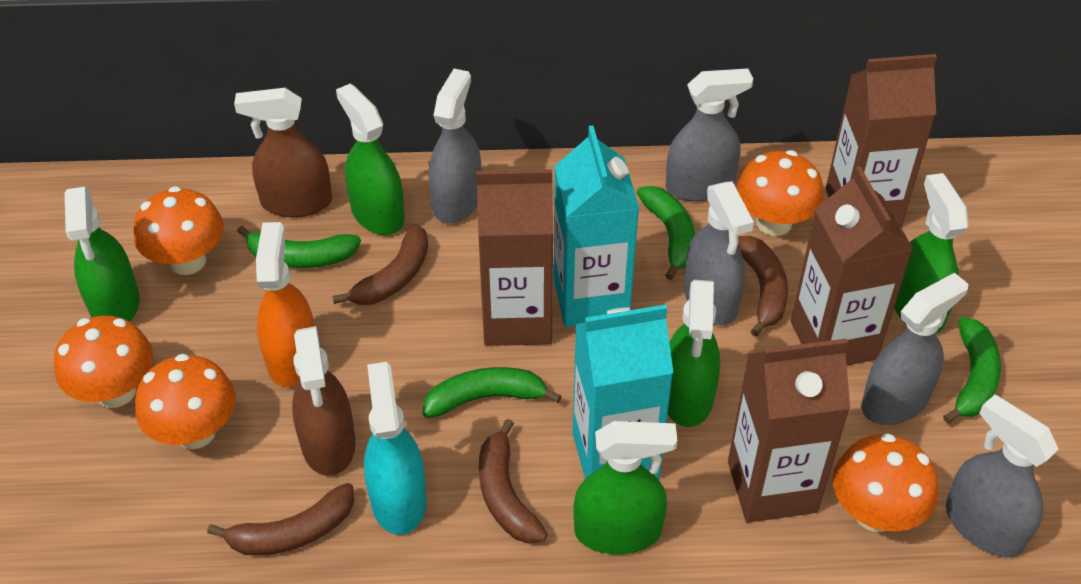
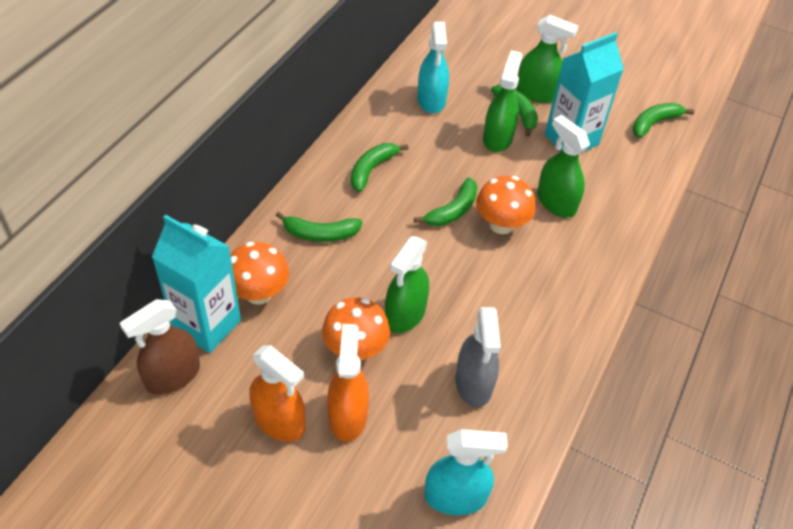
brown banana: [207,483,354,555] [333,224,428,305] [479,419,548,543] [738,236,788,337] = 4 -> none = 0
brown carton: [477,169,553,346] [728,338,850,523] [791,167,913,365] [826,54,937,227] = 4 -> none = 0
brown spray bottle: [234,88,332,217] [292,326,355,476] = 2 -> [120,299,200,395] = 1
green banana: [237,225,361,268] [422,367,561,418] [637,186,695,280] [943,317,1001,423] = 4 -> [276,212,362,242] [351,143,409,192] [414,177,478,226] [491,85,538,137] [632,103,694,138] = 5
green spray bottle: [65,187,140,322] [336,84,405,235] [573,421,677,554] [668,280,720,427] [894,173,968,334] = 5 -> [385,236,429,333] [483,50,522,152] [516,15,578,103] [537,115,590,218] = 4
grey spray bottle: [429,69,481,224] [666,68,753,201] [684,181,754,325] [862,273,968,425] [946,395,1059,557] = 5 -> [455,307,501,408] = 1
orange mushroom: [54,316,153,408] [134,186,224,275] [135,354,236,449] [737,150,823,236] [833,433,938,532] = 5 -> [230,242,289,305] [322,297,390,361] [476,176,536,234] = 3
orange spray bottle: [256,222,314,387] = 1 -> [249,345,306,442] [327,324,369,442] = 2
turquoise spray bottle: [364,362,427,535] = 1 -> [417,22,449,114] [424,429,508,515] = 2

